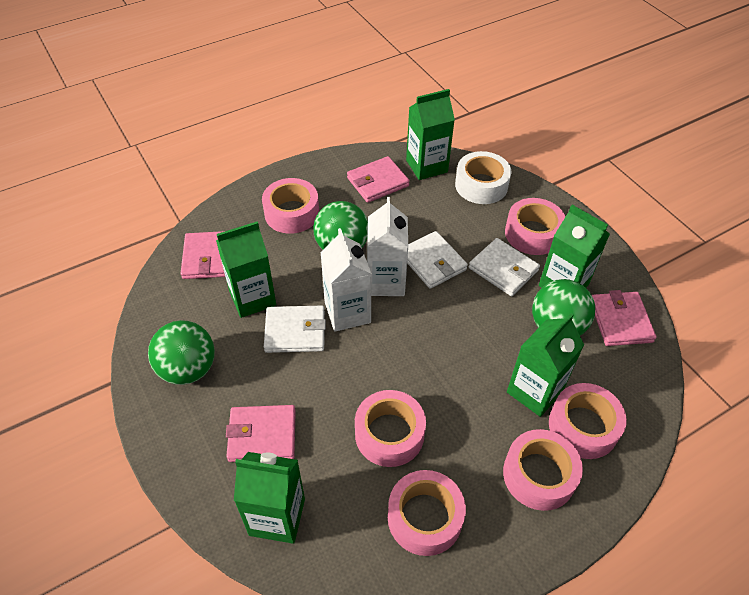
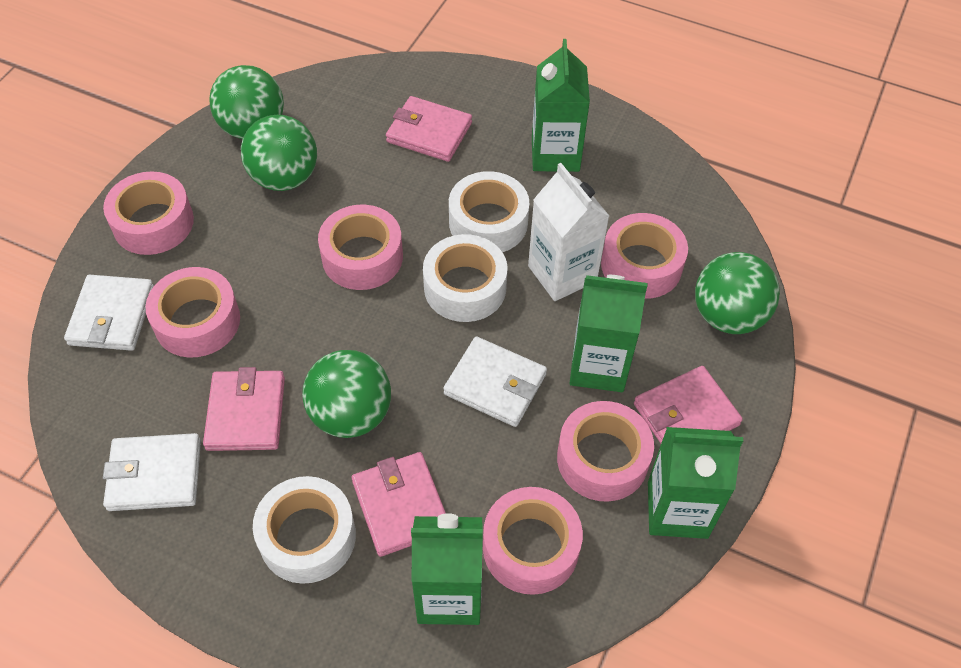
green ball: [148,320,215,385] [313,201,368,250] [532,279,595,336] = 3 -> [209,65,284,139] [241,115,317,191] [302,350,391,438] [695,252,780,334] = 4
green carton: [216,221,276,318] [234,452,305,544] [406,89,455,180] [507,313,584,417] [539,205,610,288] = 5 -> [411,513,483,625] [532,39,590,172] [570,275,648,392] [648,427,743,539] = 4
white carton: [320,228,372,332] [367,197,408,296] = 2 -> [528,163,609,301] = 1
white tape: [455,151,511,204] = 1 -> [253,476,356,584] [423,234,507,322] [449,171,529,252] = 3

